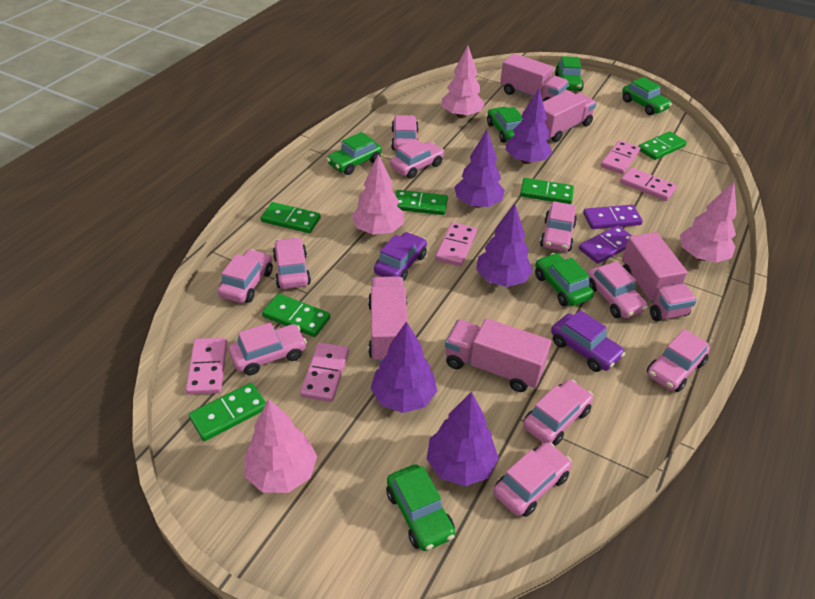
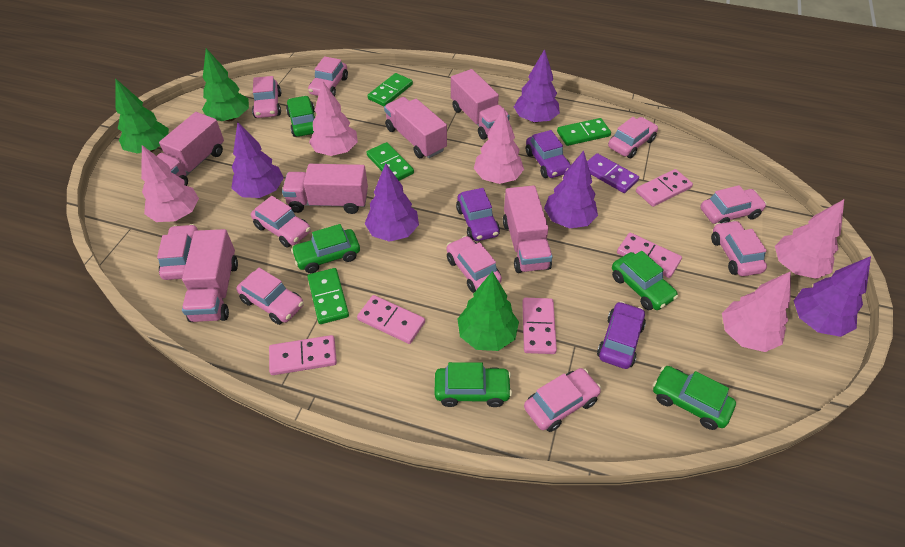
green car: [327,132,382,175] [386,464,455,551] [487,107,523,143] [535,253,594,306] [555,56,584,91] [622,77,672,115] = 6 -> [286,96,315,137] [291,224,360,273] [434,362,512,407] [612,251,678,310] [653,366,736,430] = 5
green domino: [189,383,266,441] [261,202,321,233] [262,294,330,337] [395,190,448,215] [520,178,574,204] [638,131,687,160] = 6 -> [308,268,349,324] [366,142,414,181] [367,73,413,106] [557,118,611,146] = 4
green tree: none = 0 -> [115,78,169,154] [202,48,249,121] [458,271,519,351] = 3
pink tree: [244,399,317,493] [352,154,404,235] [442,46,485,118] [680,182,737,263] = 4 -> [141,145,199,222] [309,81,358,156] [474,107,524,184] [722,271,791,352] [775,199,844,279] = 5
pink truck: [368,276,407,363] [445,318,551,392] [500,54,569,101] [543,90,596,142] [622,232,697,321] = 5 -> [157,112,224,186] [182,229,238,322] [282,164,368,214] [384,97,447,158] [451,69,510,140] [503,185,553,273] = 6
purple car: [374,232,427,281] [551,310,625,372] = 2 -> [456,188,500,241] [526,130,571,178] [597,301,646,369] = 3
purple domino: [579,225,632,264] [583,205,643,229] = 2 -> [587,153,639,193] = 1

